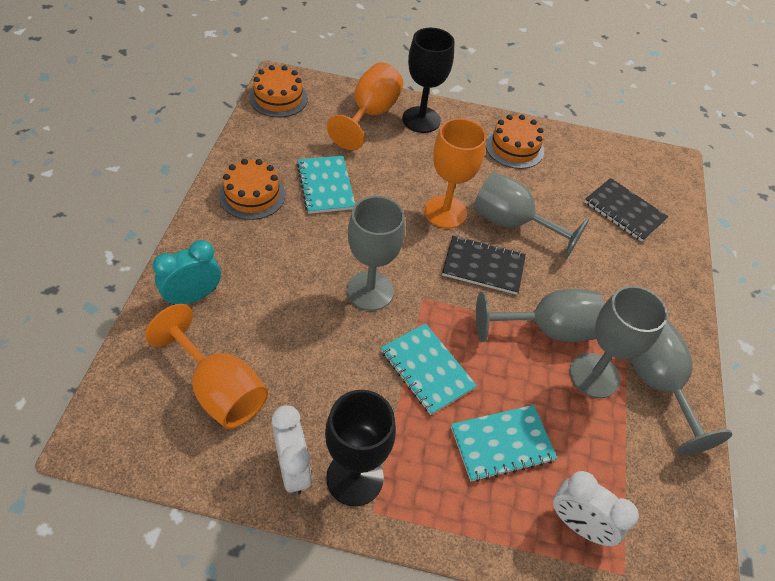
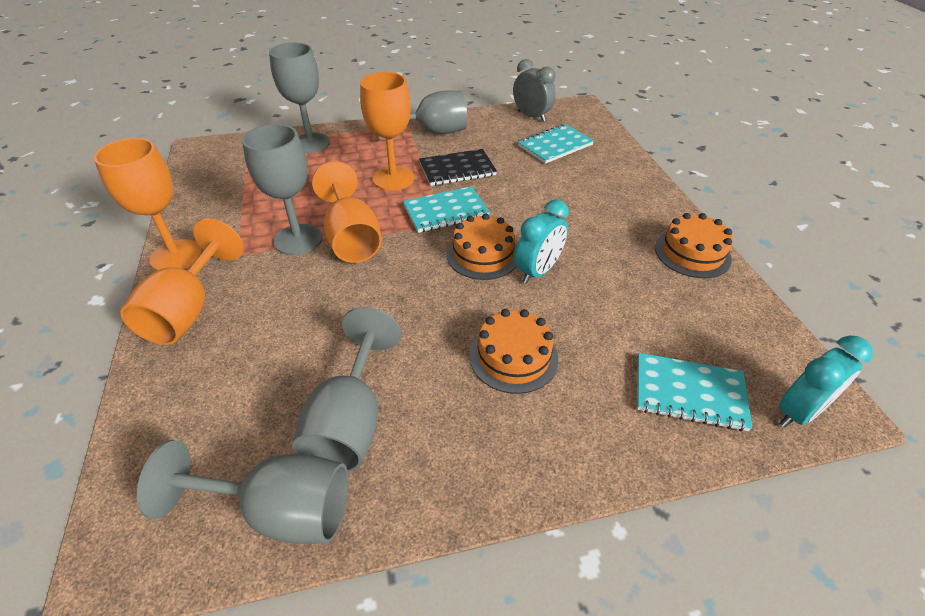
black goblet: [325,390,396,506] [402,28,455,133] = 2 -> none = 0
black notebook: [442,236,526,295] [585,178,669,242] = 2 -> [419,149,497,186] = 1
grey clock: none = 0 -> [513,59,556,122] = 1
orange goblet: [145,304,268,429] [327,62,403,150] [424,118,486,229] = 3 -> [94,138,202,270] [120,218,244,345] [312,161,382,263] [360,72,414,191] = 4
turquoise clock: [152,240,221,306] = 1 -> [515,199,569,284] [779,335,873,428] = 2
white clock: [272,405,312,495] [553,471,639,546] = 2 -> none = 0

